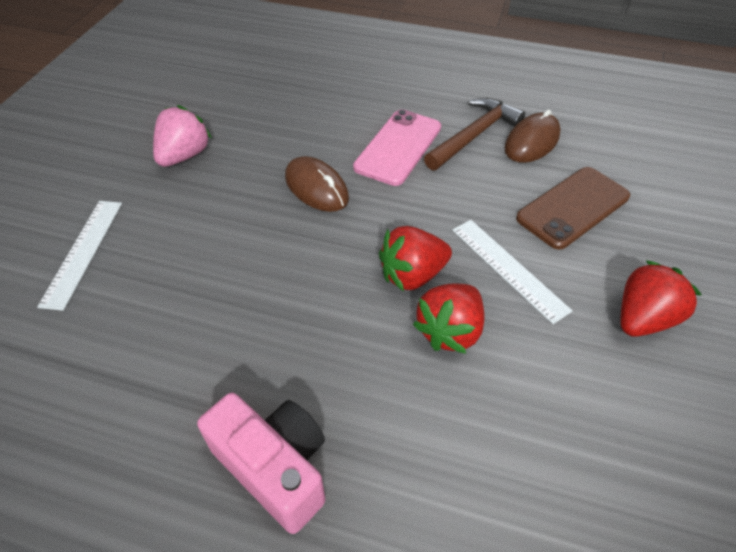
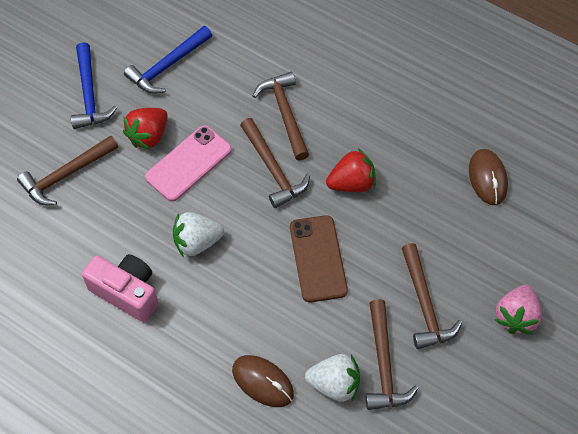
blue hammer: none = 0 -> [71,42,117,129] [124,26,212,94] = 2
brown hammer: [424,98,525,170] = 1 -> [17,135,118,205] [240,118,310,208] [253,72,309,160] [366,299,419,410] [402,243,462,349] = 5
red strawberry: [379,226,452,292] [413,283,485,354] [620,260,702,337] = 3 -> [123,108,168,150] [326,148,376,192] = 2
white ruler: [37,201,122,311] [452,220,572,324] = 2 -> none = 0
white strawberry: none = 0 -> [173,212,224,256] [305,354,360,402] = 2

